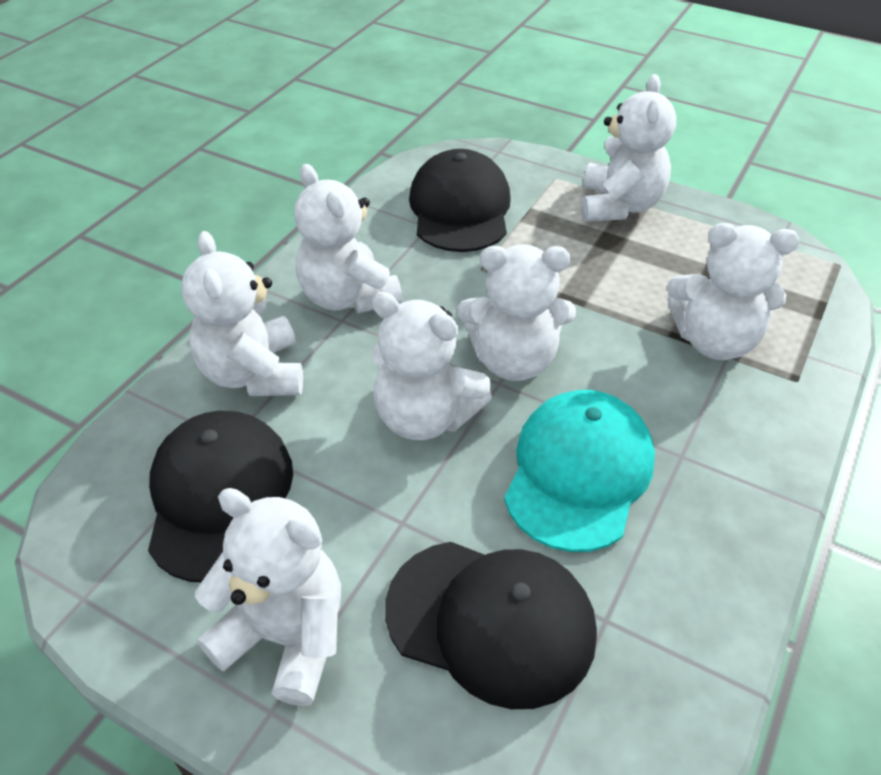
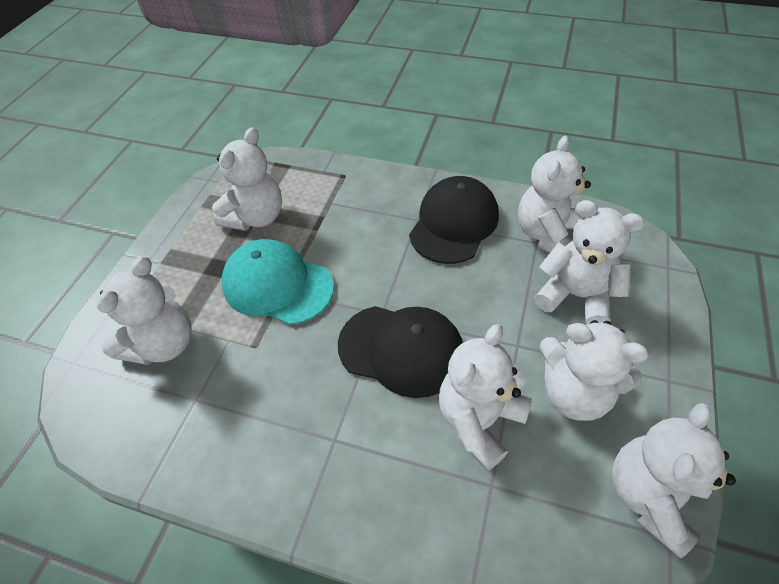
black cap: [148,411,293,582] [385,542,597,709] [409,149,511,252] = 3 -> [338,306,463,398] [409,176,499,264] = 2

